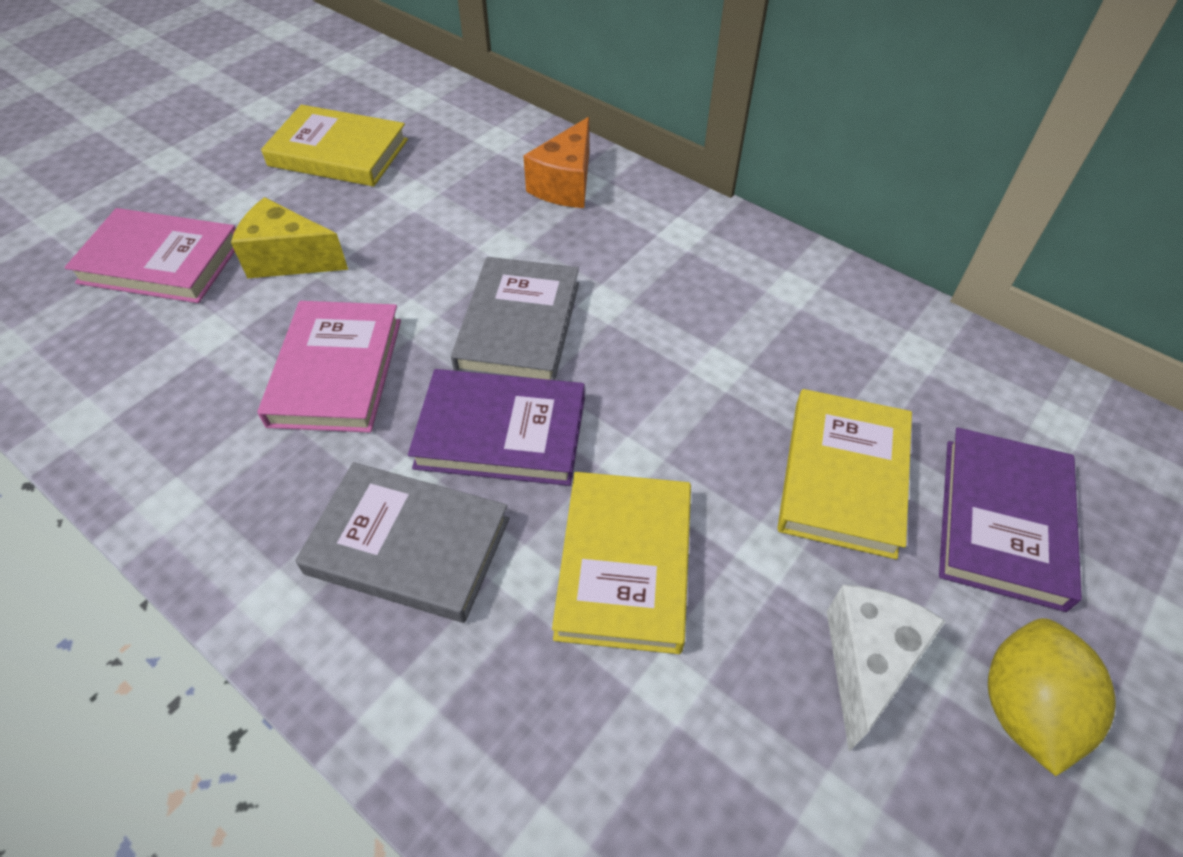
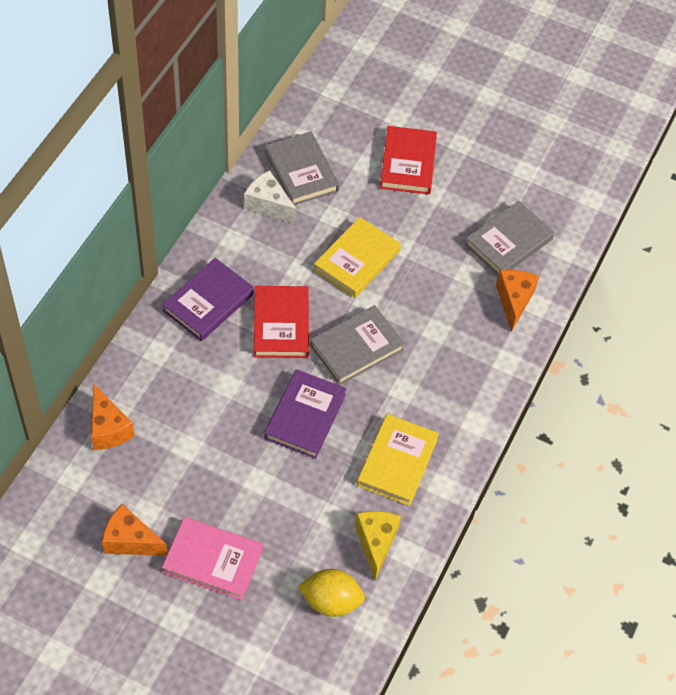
grey book: [295,462,509,623] [451,257,579,380] = 2 -> [265,132,339,205] [310,305,405,385] [465,201,554,275] = 3
orange cheese: [523,117,589,208] = 1 -> [91,384,135,450] [102,504,168,556] [496,270,539,332] = 3
pink book: [65,208,236,303] [258,301,401,433] = 2 -> [162,517,263,601] = 1
red book: none = 0 -> [254,286,309,358] [380,126,437,195] = 2
yellow book: [261,105,408,187] [552,472,691,654] [777,389,912,559] = 3 -> [314,217,401,298] [357,414,439,506] = 2

